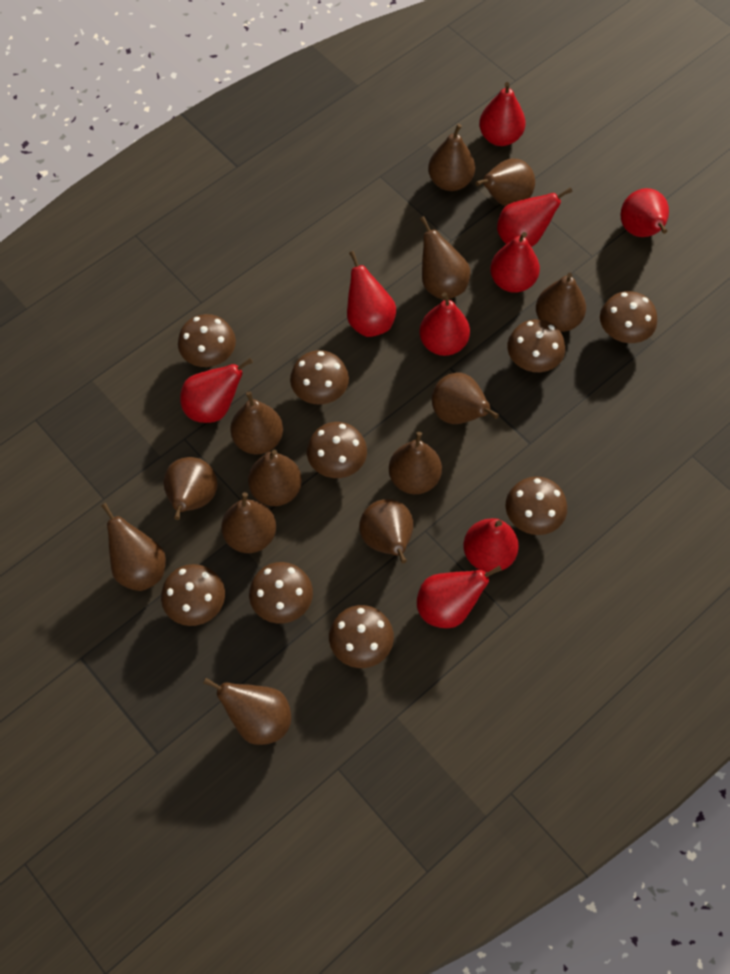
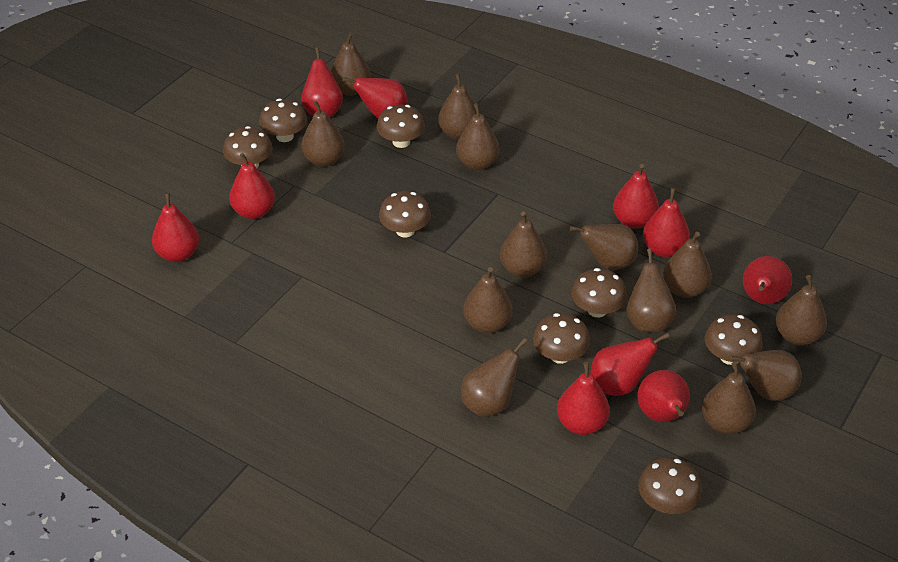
brown mushroom: [161,564,225,626] [178,314,236,367] [249,562,313,624] [290,350,349,405] [307,422,367,478] [329,605,394,668] [506,476,567,535] [507,319,565,372] [600,291,657,343] = 9 -> [223,126,273,168] [259,99,307,142] [376,105,425,148] [379,191,431,237] [533,313,590,364] [571,268,627,317] [638,458,702,514] [705,314,763,365] = 8
red pear: [180,358,253,423] [347,251,396,337] [417,565,502,628] [419,292,470,356] [463,518,519,572] [479,82,526,146] [490,232,540,293] [497,187,573,247] [621,188,669,237] = 9 -> [152,193,199,262] [229,153,275,219] [301,48,343,117] [342,77,407,118] [557,362,610,435] [590,333,669,396] [613,164,659,229] [637,370,690,422] [643,188,690,257] [743,256,792,304] = 10

